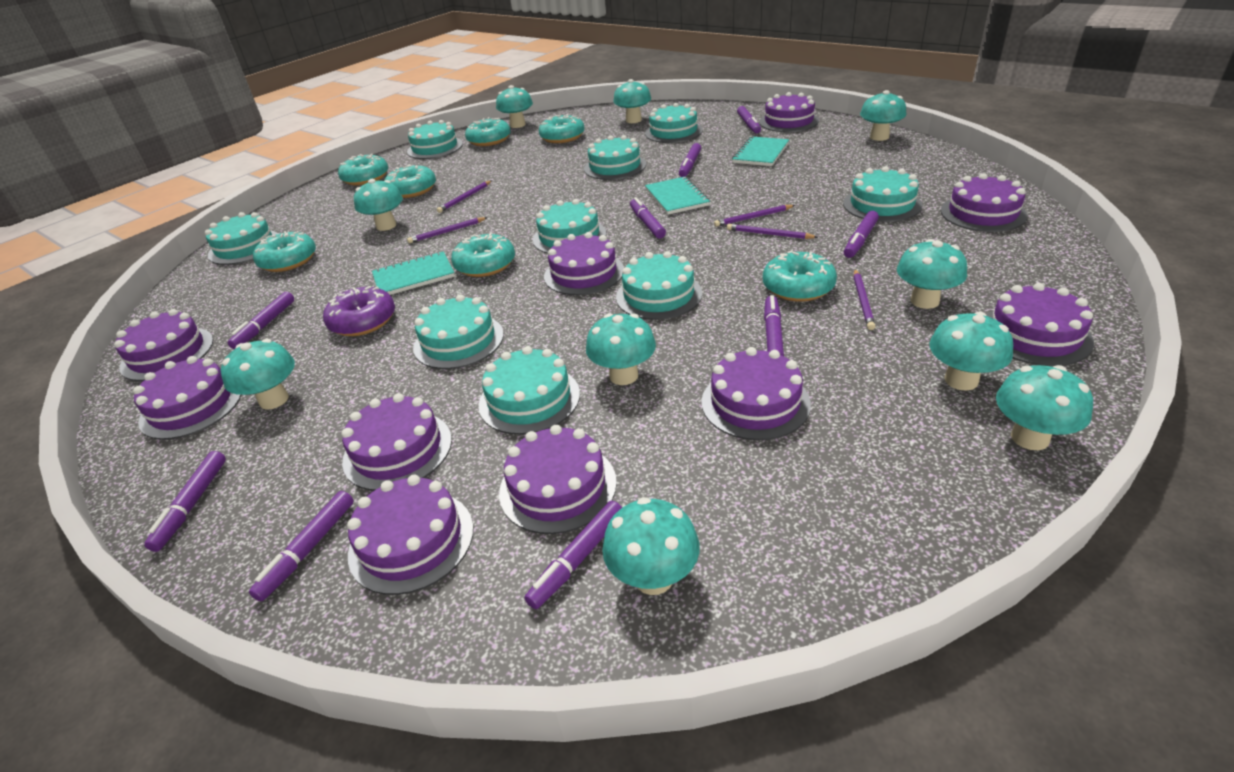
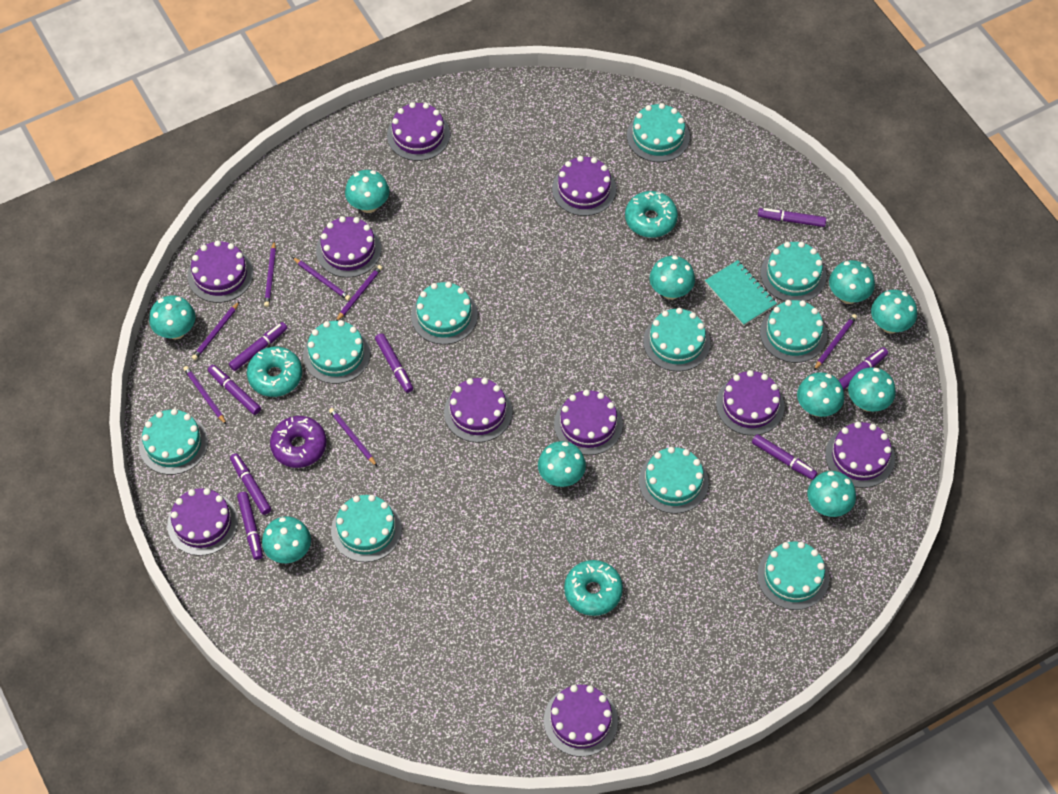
purple marker: [144,451,226,552] [228,292,294,349] [249,491,354,601] [524,501,622,609] [630,197,666,239] [679,143,701,177] [737,106,761,133] [764,295,784,356] [844,211,879,258] = 9 -> [208,365,261,415] [229,322,287,371] [230,453,271,515] [237,492,263,560] [375,333,413,393] [752,434,817,480] [758,208,826,227] [839,347,888,390] = 8
purple pencil: [407,217,488,243] [437,180,492,213] [714,205,795,227] [727,224,818,239] [854,269,876,330] = 5 -> [183,366,227,425] [192,301,240,360] [264,241,276,307] [292,257,351,301] [329,408,377,466] [336,265,382,321] [814,314,857,370] = 7
turquoise cake: [205,212,278,265] [407,120,463,159] [413,294,504,369] [479,346,580,435] [533,199,606,254] [584,135,646,180] [616,251,702,320] [645,103,703,143] [843,166,923,222] = 9 -> [139,409,208,475] [303,320,370,384] [331,495,402,562] [411,282,478,345] [627,103,690,162] [639,447,708,514] [643,308,710,372] [757,542,829,610] [760,300,827,363] [761,241,827,302] = 10
turquoise donut: [253,231,316,272] [338,154,388,185] [384,164,436,198] [451,233,515,277] [465,117,511,146] [539,114,585,143] [763,250,837,302] = 7 -> [247,347,302,397] [564,560,623,616] [625,191,678,238] = 3
turquoise notebook: [372,251,455,295] [645,177,710,215] [732,136,789,166] = 3 -> [705,260,777,326] = 1

